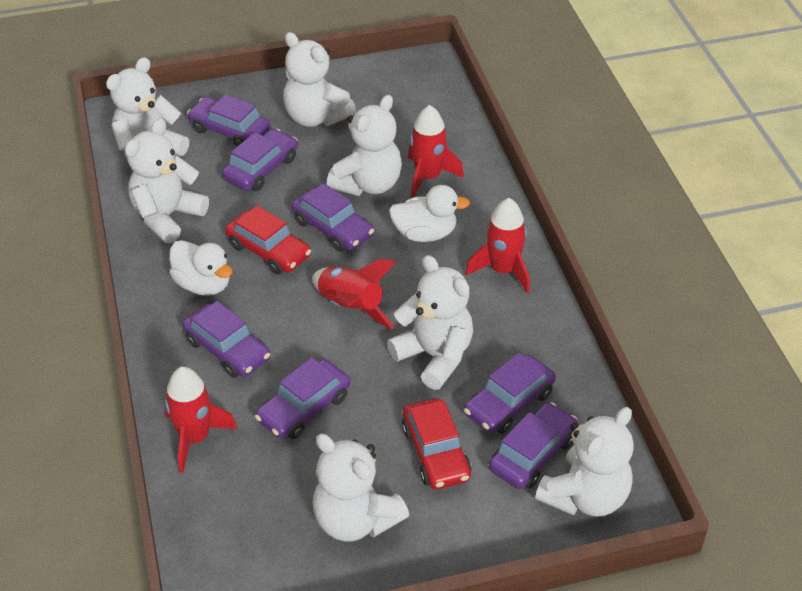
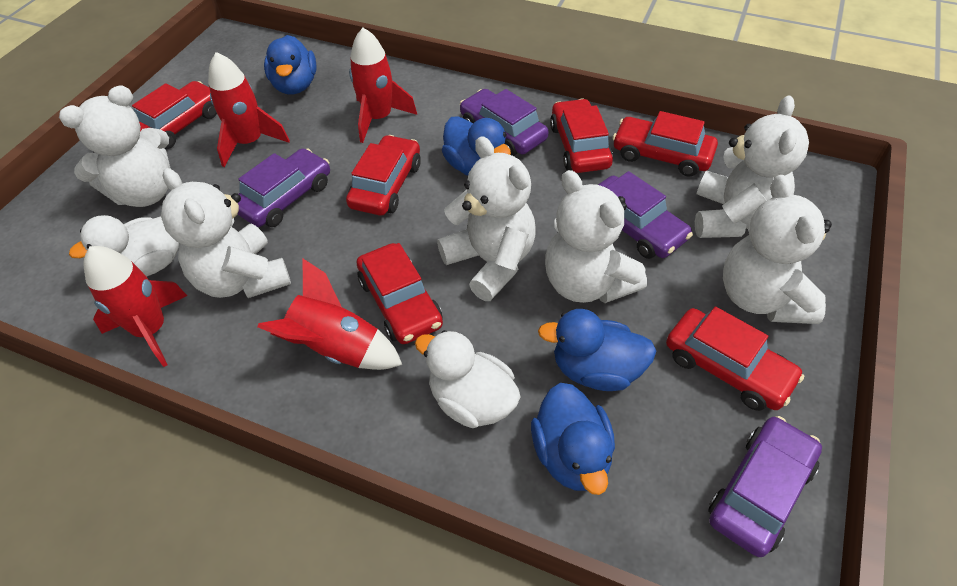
blue duck: none = 0 -> [264,35,317,95] [442,116,511,176] [531,383,615,495] [538,309,656,391] = 4
purple car: [182,301,270,378] [187,94,270,147] [222,129,298,191] [255,357,350,439] [292,183,374,252] [464,353,556,434] [489,402,578,489] = 7 -> [237,148,330,227] [460,89,549,156] [598,171,693,259] [708,416,822,557] = 4
red car: [225,206,311,275] [402,398,471,489] = 2 -> [132,81,217,149] [346,135,421,216] [357,243,443,344] [550,99,613,173] [612,111,718,177] [666,307,804,411] = 6
white teddy bear: [106,57,189,158] [125,118,209,243] [283,32,356,127] [313,434,409,542] [327,95,402,196] [387,255,473,390] [535,407,634,517] = 7 -> [59,85,171,207] [161,168,291,298] [437,136,536,301] [545,170,647,303] [695,96,809,238] [723,175,832,324] = 6

